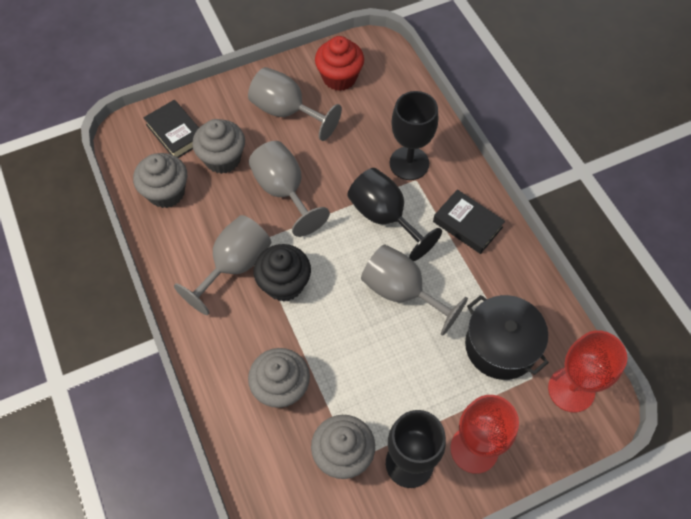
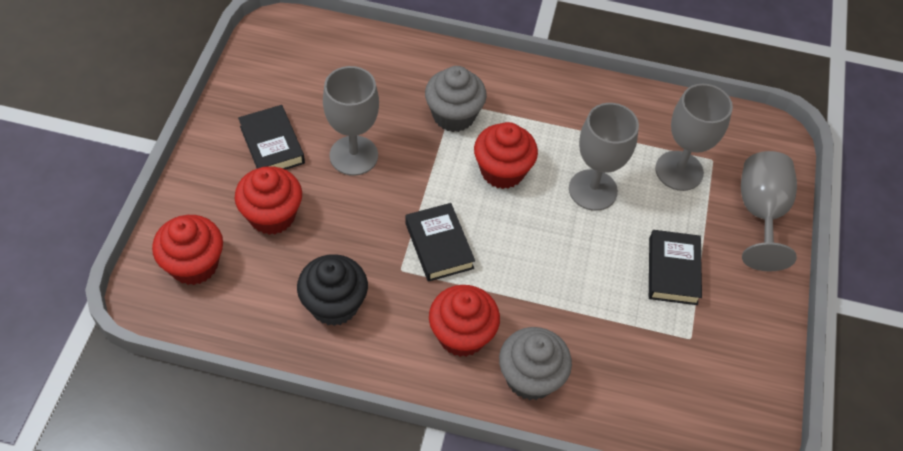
black book: [143,100,199,158] [433,189,505,254] = 2 -> [238,105,305,170] [405,203,475,282] [649,230,702,305] = 3
black goblet: [347,168,442,261] [386,410,446,488] [389,91,438,180] = 3 -> none = 0
black pot: [465,295,549,380] = 1 -> none = 0
grey cupcake: [133,153,187,208] [192,119,245,174] [248,348,310,408] [311,415,375,479] = 4 -> [425,66,487,132] [499,327,572,400] = 2
red cupcake: [315,36,364,91] = 1 -> [152,215,223,285] [235,166,302,235] [429,285,500,357] [474,122,538,189] = 4
red goblet: [450,395,519,474] [548,330,627,413] = 2 -> none = 0

